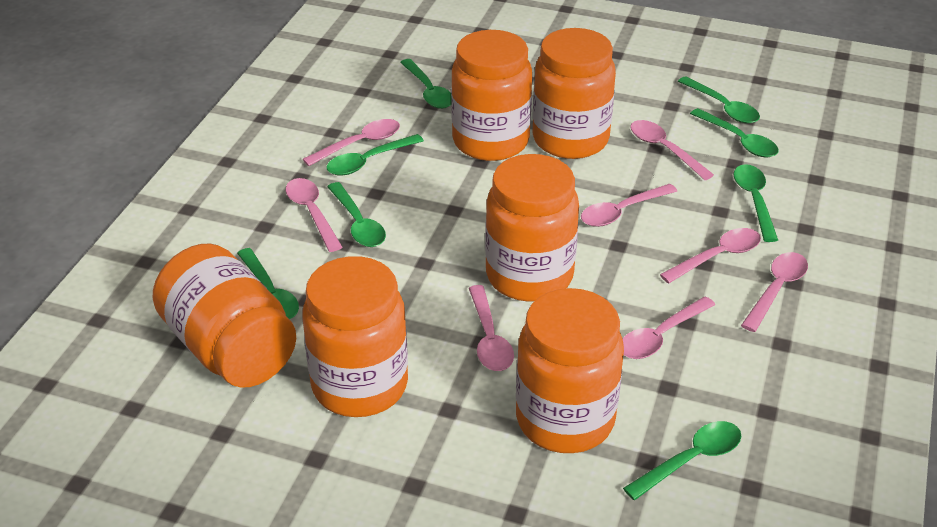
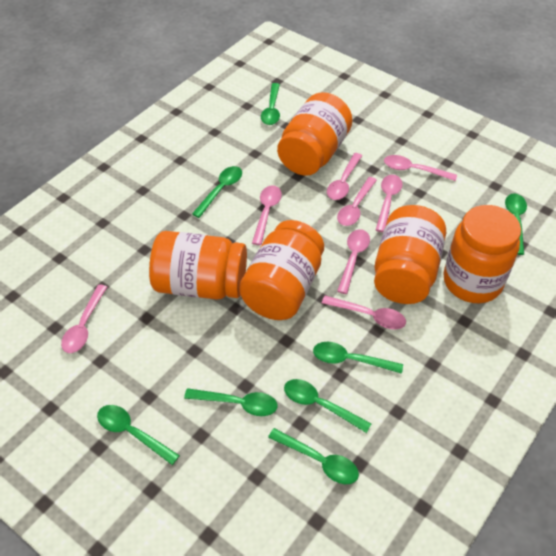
orange jar: [153,243,296,388] [302,256,408,417] [451,30,532,161] [485,154,579,302] [516,288,624,453] [532,28,616,159] = 6 -> [149,231,247,300] [239,220,324,320] [277,92,353,176] [374,205,446,304] [443,205,521,303] = 5

